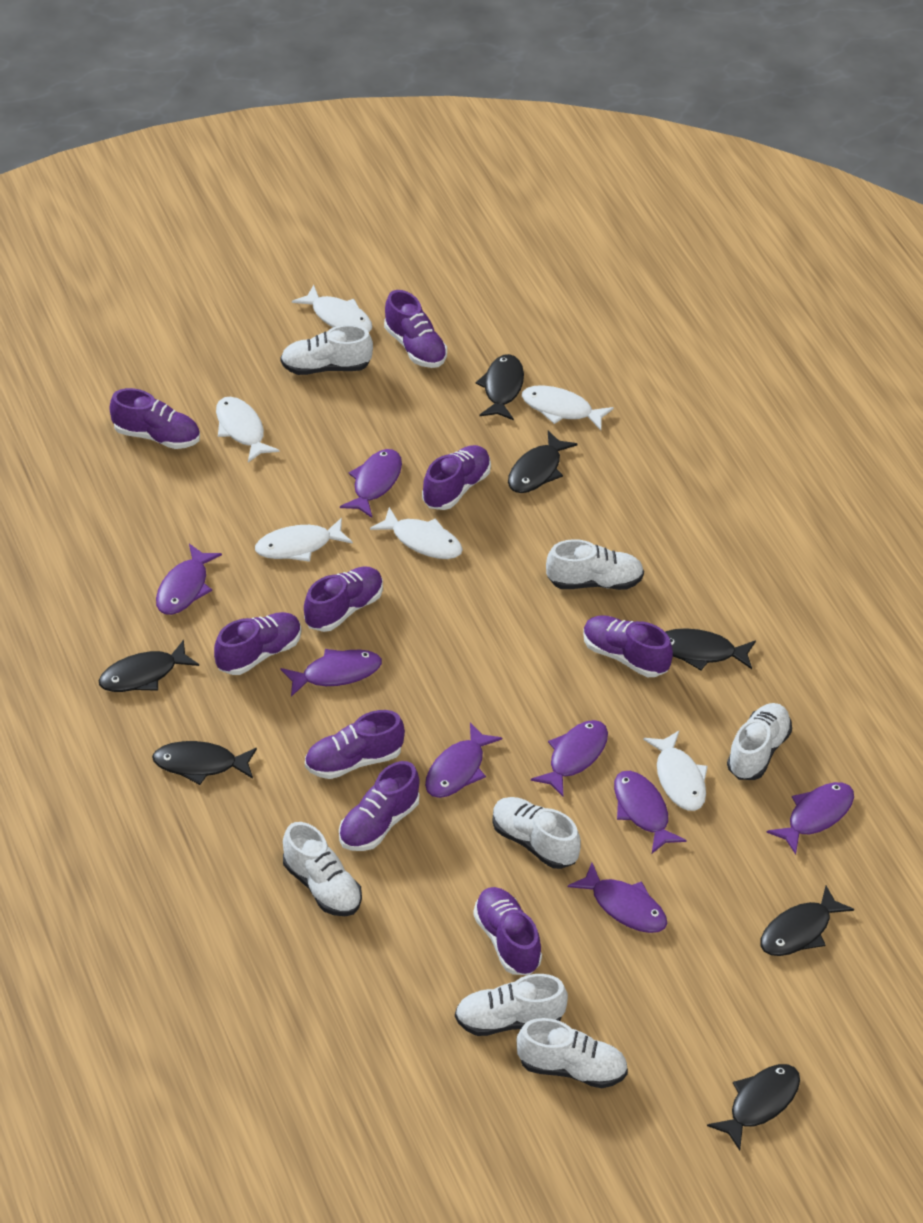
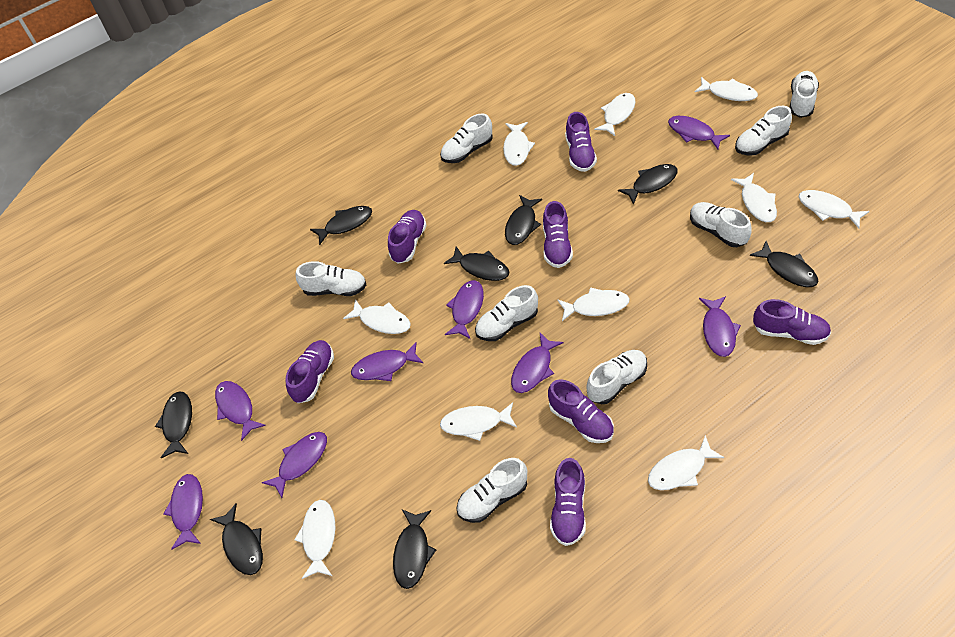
black fish: [98,640,199,692] [152,741,257,785] [476,354,524,420] [508,431,577,493] [666,628,756,670] [707,1064,800,1151] [761,886,854,956] = 7 -> [155,392,192,458] [210,503,263,575] [310,206,372,245] [393,510,436,589] [444,246,509,281] [505,195,542,245] [618,164,678,205] [749,241,819,287] = 8
purple shoe: [110,388,200,449] [214,612,301,675] [304,566,383,632] [305,710,405,779] [339,761,420,851] [384,290,447,368] [422,445,491,510] [473,887,542,975] [583,615,673,677] = 9 -> [286,340,334,403] [388,210,427,264] [543,201,573,268] [548,379,614,443] [550,458,586,546] [565,112,597,172] [753,299,831,345] = 7
white fish: [216,397,279,462] [255,518,353,562] [292,285,372,332] [370,507,463,559] [522,385,614,430] [643,731,708,811] = 6 -> [294,500,335,579] [343,299,411,334] [440,402,517,441] [503,122,535,166] [557,287,630,321] [594,93,636,136] [648,435,724,490] [695,77,758,101] [731,173,777,222] [799,190,869,228] = 10
white shoe: [280,325,373,375] [283,822,362,916] [455,974,568,1036] [492,797,581,869] [516,1018,628,1088] [546,539,644,590] [727,703,792,780] = 7 -> [296,261,366,296] [440,113,493,163] [456,458,527,523] [475,285,538,341] [586,350,647,404] [690,202,752,247] [735,106,792,156] [789,71,819,118] = 8

